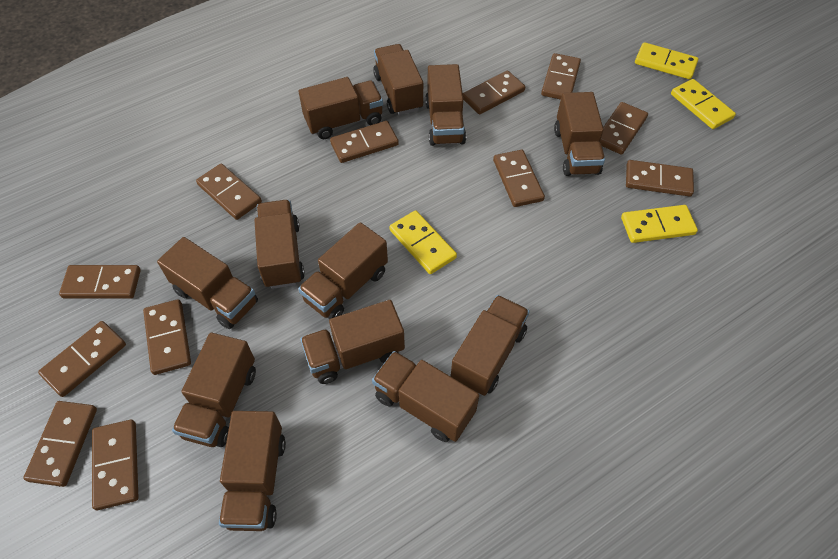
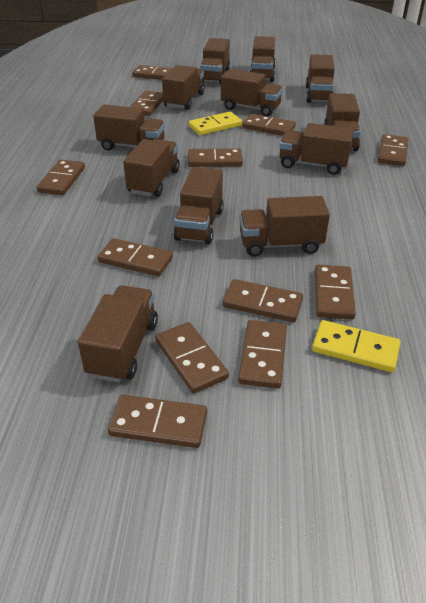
yellow domino: [390,210,457,274] [621,205,698,243] [635,42,698,79] [671,79,736,129] = 4 -> [189,112,242,135] [312,320,400,372] = 2

